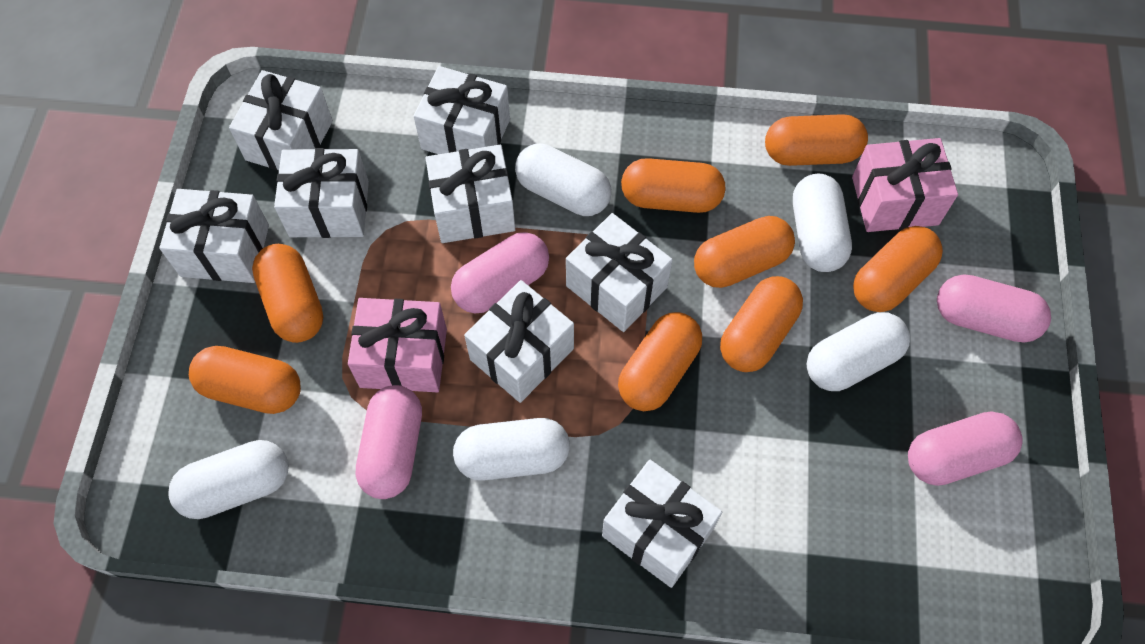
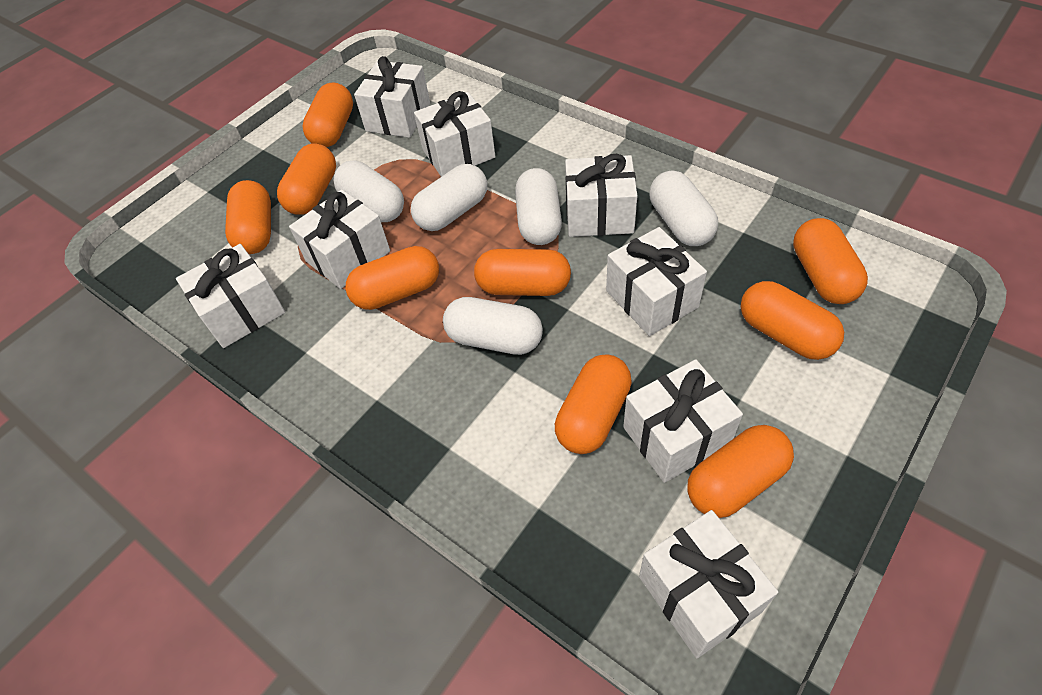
orange capsule: [189,346,301,414] [252,244,323,343] [618,312,702,411] [621,158,725,213] [694,216,795,288] [720,276,803,372] [765,114,868,166] [853,226,943,312] = 8 -> [225,180,271,254] [277,143,336,215] [302,82,353,147] [345,246,439,310] [474,249,571,296] [555,354,632,454] [687,425,794,518] [741,281,844,360] [793,218,868,304] = 9
pink capsule: [356,385,422,499] [451,232,549,313] [908,411,1023,486] [937,274,1051,343] = 4 -> none = 0
pink gift: [348,298,447,392] [852,138,958,232] = 2 -> none = 0

